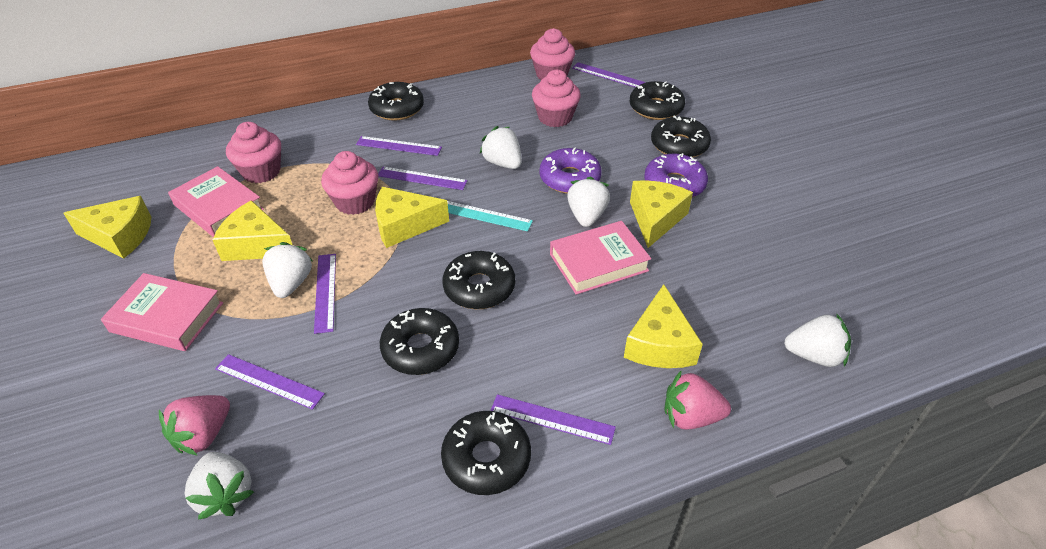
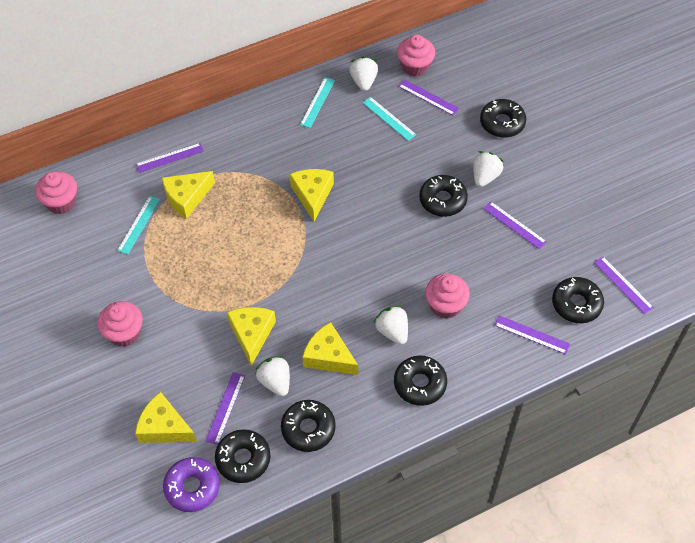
pink book: [101,273,223,351] [168,166,264,237] [550,221,651,295] = 3 -> none = 0
pink strawberry: [159,395,230,456] [665,370,731,430] = 2 -> none = 0
purple donut: [539,147,602,194] [644,153,708,198] = 2 -> [163,457,220,512] = 1
turquoise ruler: [447,201,533,231] = 1 -> [117,196,160,254] [300,77,335,128] [362,97,416,141] = 3
white strawberry: [185,452,254,520] [262,242,313,298] [479,126,522,169] [567,176,610,227] [784,313,851,367] = 5 -> [255,356,290,396] [349,56,378,91] [374,305,408,345] [473,151,504,187] = 4

